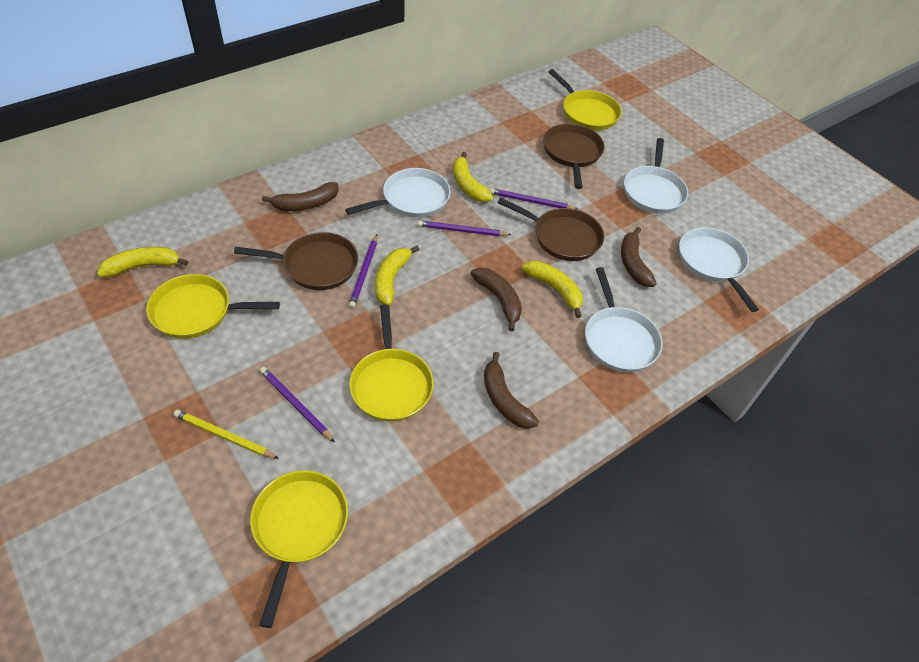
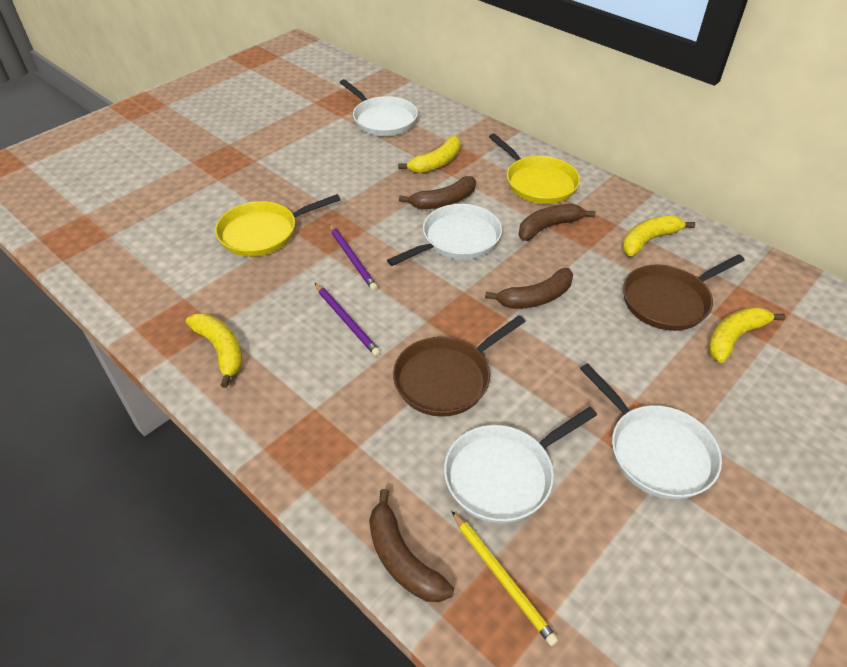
brown pan: [234,232,358,290] [498,198,604,261] [543,124,605,189] = 3 -> [393,315,526,417] [623,254,745,331] = 2
purple pencil: [260,367,335,442] [349,235,377,308] [417,220,511,236] [490,188,578,209] = 4 -> [315,283,381,356] [329,224,378,291] = 2
yellow pan: [147,274,280,339] [250,470,348,628] [349,304,434,422] [549,69,622,130] = 4 -> [215,194,341,257] [489,133,580,204] = 2

